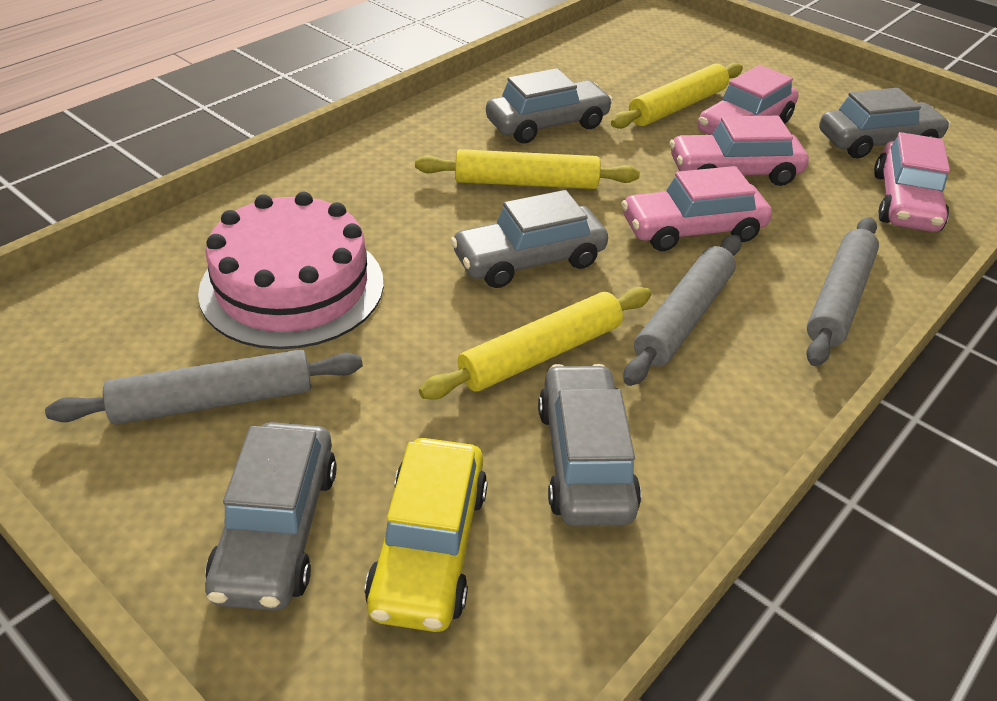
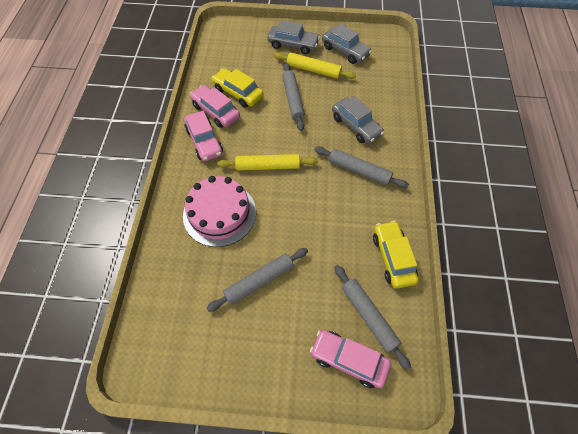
grey car: [205,422,337,611] [450,190,608,288] [486,68,613,143] [538,364,641,526] [819,88,950,159] = 5 -> [267,20,320,54] [322,24,372,64] [332,96,384,144] = 3
grey rolling pin: [45,349,363,424] [623,235,741,386] [806,217,879,366] = 3 -> [207,248,308,312] [282,63,305,131] [315,146,409,188] [335,265,411,370] = 4
pink car: [621,166,772,251] [670,116,809,186] [698,65,799,135] [874,132,950,232] = 4 -> [184,111,223,161] [190,85,240,128] [310,330,391,388] = 3
yellow car: [365,438,488,632] = 1 -> [211,68,263,108] [373,221,419,289] = 2
yellow rolling pin: [415,149,640,189] [419,287,651,400] [611,62,743,129] = 3 -> [217,154,318,171] [274,52,356,79] = 2

